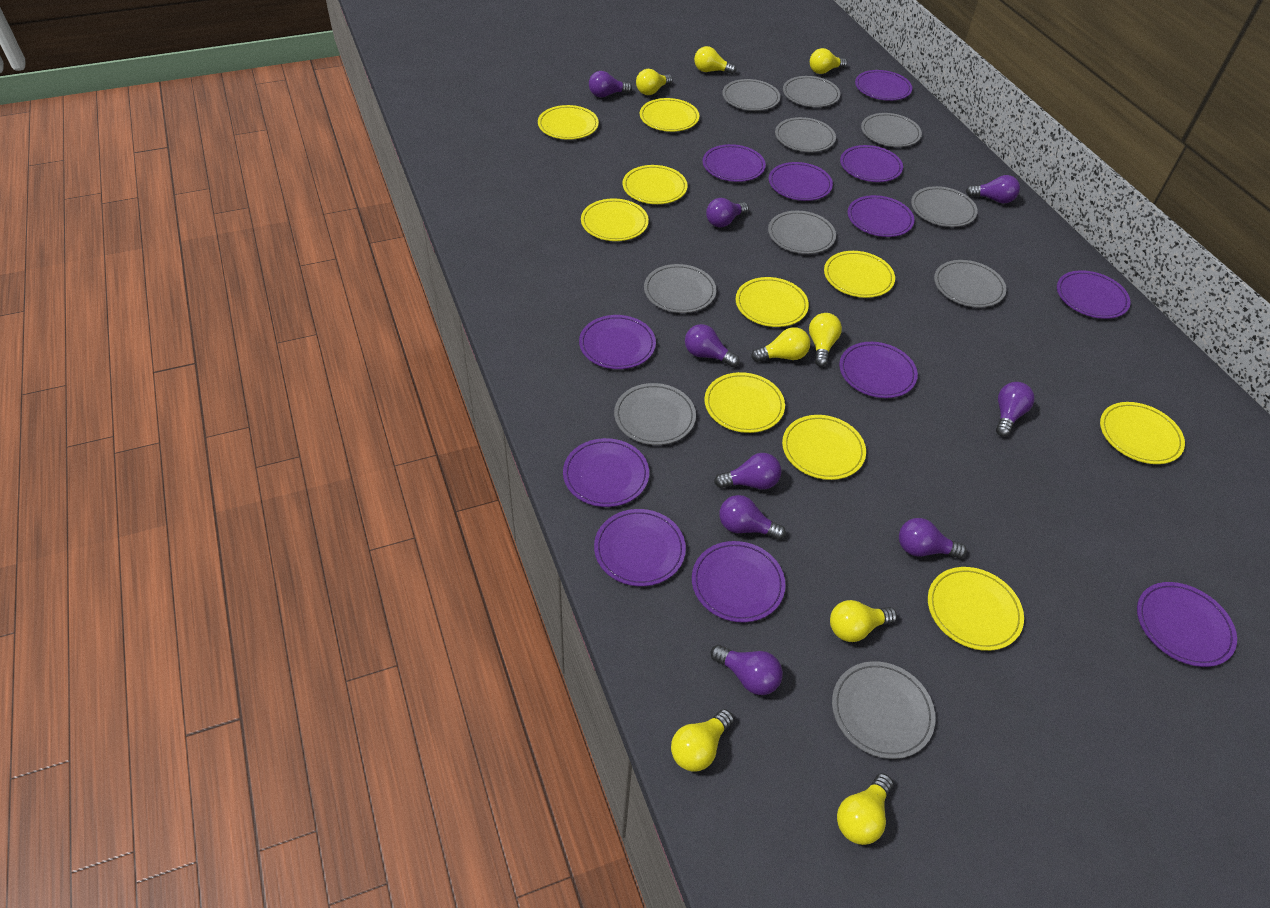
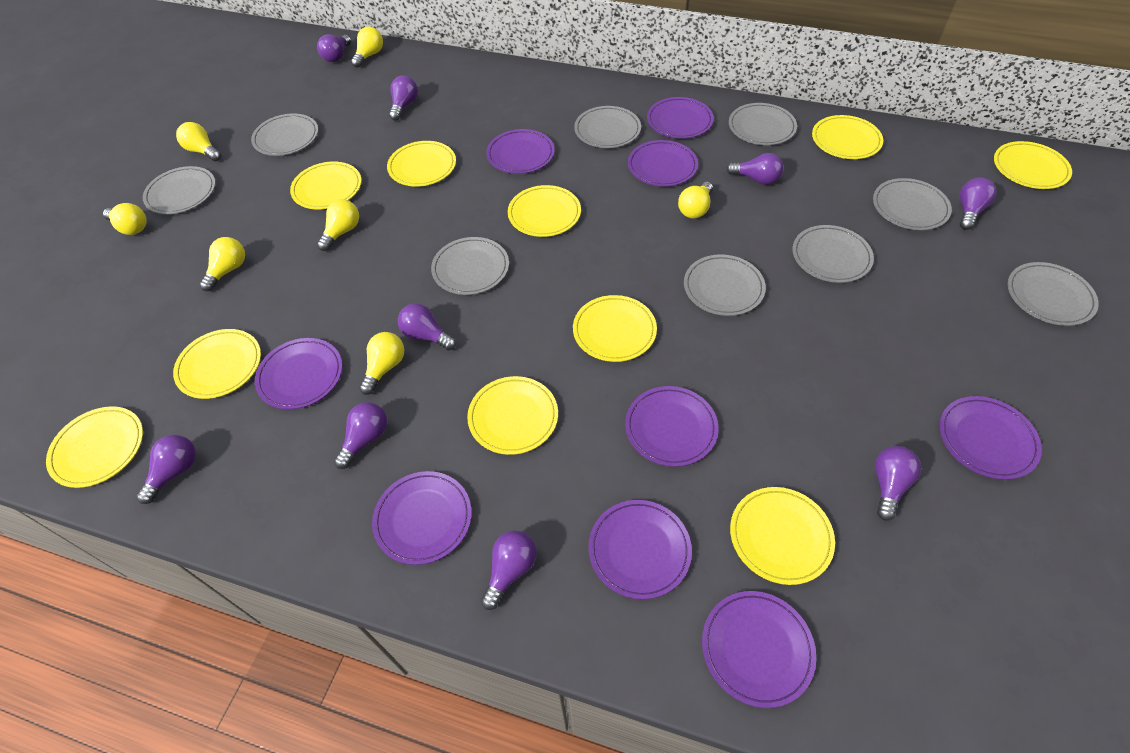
grey plate: [614,383,696,445] [644,264,716,313] [722,79,780,111] [768,211,836,254] [775,117,836,152] [783,76,840,107] [832,661,936,759] [861,113,922,147] [911,186,978,227] [934,260,1006,308] = 10 -> [143,166,216,214] [251,114,318,156] [431,237,509,295] [574,106,641,148] [684,254,766,316] [729,103,797,145] [793,225,874,283] [873,178,952,230] [1008,262,1099,326] = 9
purple plate: [563,438,649,507] [579,315,656,369] [594,509,686,586] [692,541,786,622] [703,144,766,182] [769,162,833,201] [839,342,918,398] [840,145,903,182] [848,195,915,237] [855,70,912,101] [1057,270,1131,319] [1137,582,1237,667] = 12 -> [255,338,342,410] [372,471,472,565] [486,129,555,174] [588,500,692,599] [625,386,718,467] [628,140,698,187] [647,97,714,139] [702,591,816,708] [939,396,1042,480] = 9
yellow light bulb: [636,69,673,95] [671,709,734,771] [694,46,737,74] [751,327,810,362] [809,313,842,367] [810,48,847,74] [830,600,897,642] [837,773,893,845] = 8 -> [103,203,147,235] [176,122,221,161] [199,237,245,291] [317,199,359,251] [351,27,383,68] [359,332,404,395] [678,182,713,218] = 7

